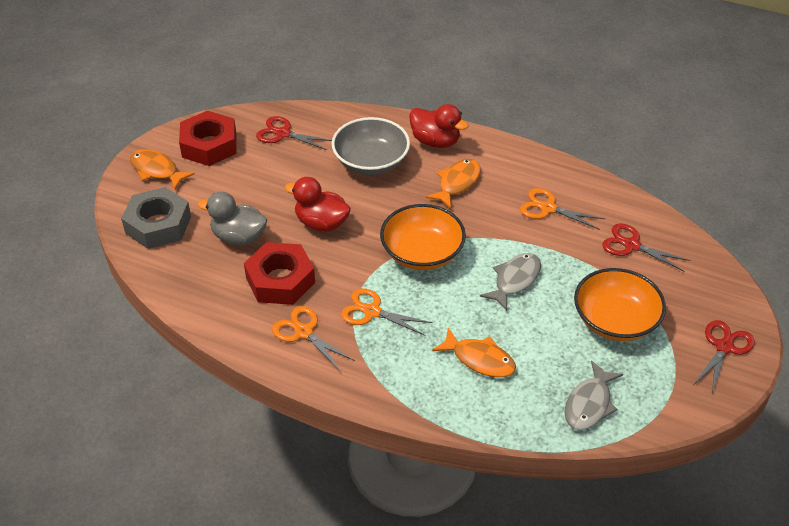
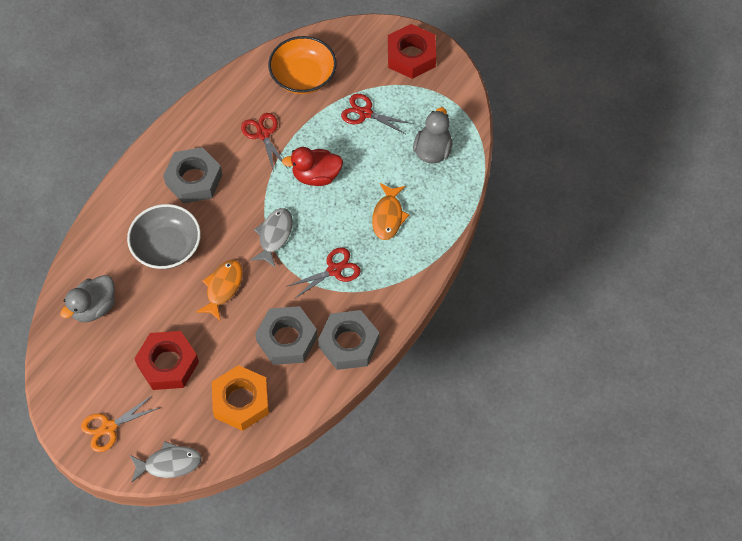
grey duck: [198,192,267,245] = 1 -> [60,275,115,322] [413,107,453,164] = 2
grey nut: [121,187,191,249] = 1 -> [163,147,222,204] [255,306,317,365] [318,310,379,370] = 3
orange bowl: [380,204,466,270] [574,268,666,341] = 2 -> [268,36,337,94] = 1
orange fish: [130,149,195,189] [426,159,481,209] [432,328,516,377] = 3 -> [196,260,243,321] [372,183,409,240] = 2
orange nut: none = 0 -> [212,365,269,431] = 1
orange scissors: [272,306,355,372] [341,288,433,336] [520,188,605,230] = 3 -> [81,395,159,452] = 1
red duck: [285,177,351,232] [409,104,469,148] = 2 -> [282,147,343,186] = 1

